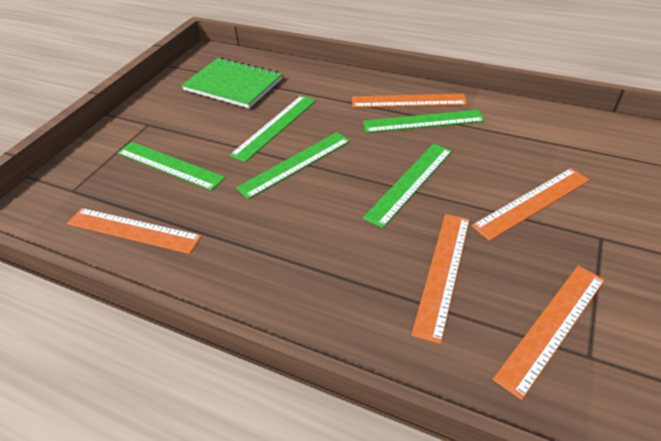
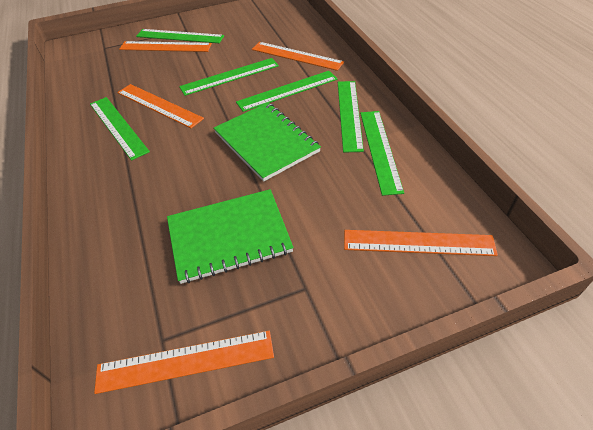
green notebook: [181,57,282,108] = 1 -> [167,189,294,284] [213,103,321,182] = 2
green ruler: [117,142,225,191] [229,95,316,162] [236,132,350,199] [363,110,485,133] [363,144,452,228] = 5 -> [90,97,150,161] [136,29,224,43] [179,58,279,96] [236,71,337,112] [338,81,364,152] [360,111,404,196] = 6

